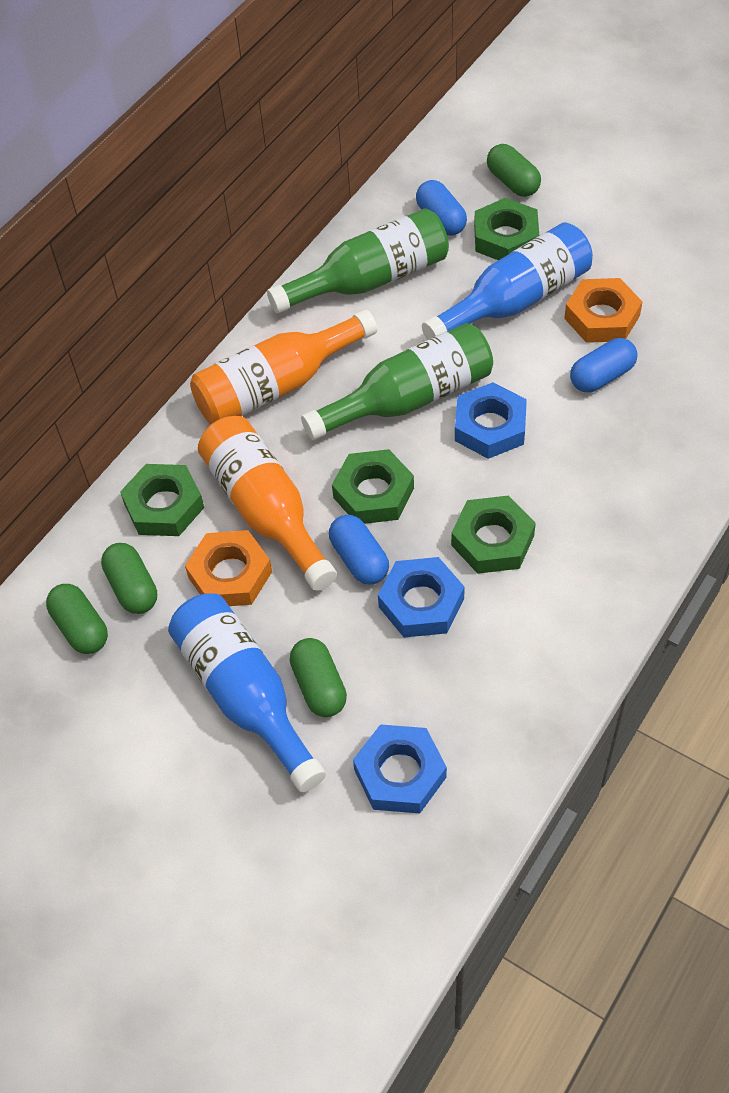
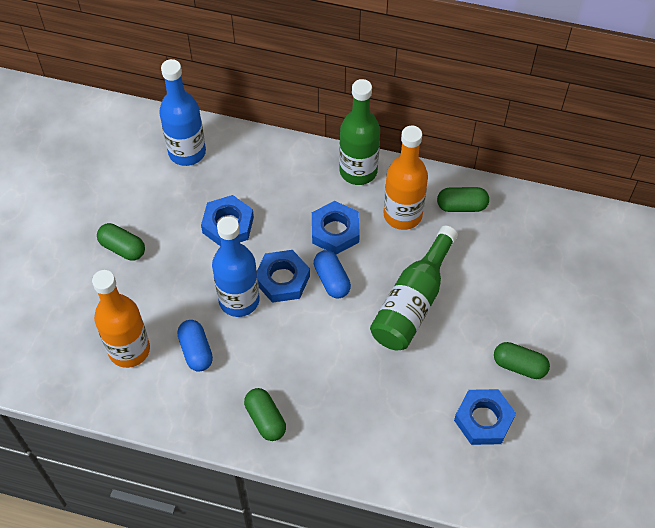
blue capsule: [329,515,389,585] [416,180,467,236] [570,338,637,392] = 3 -> [177,320,213,372] [314,250,351,299] = 2
blue nut: [353,724,447,814] [378,557,465,638] [455,382,527,459] = 3 -> [201,195,254,247] [257,250,310,303] [312,201,360,254] [454,389,516,445] = 4
green nut: [120,464,204,536] [332,449,414,524] [451,495,536,574] [474,198,539,260] = 4 -> none = 0
orange nut: [185,530,272,606] [564,278,643,343] = 2 -> none = 0

